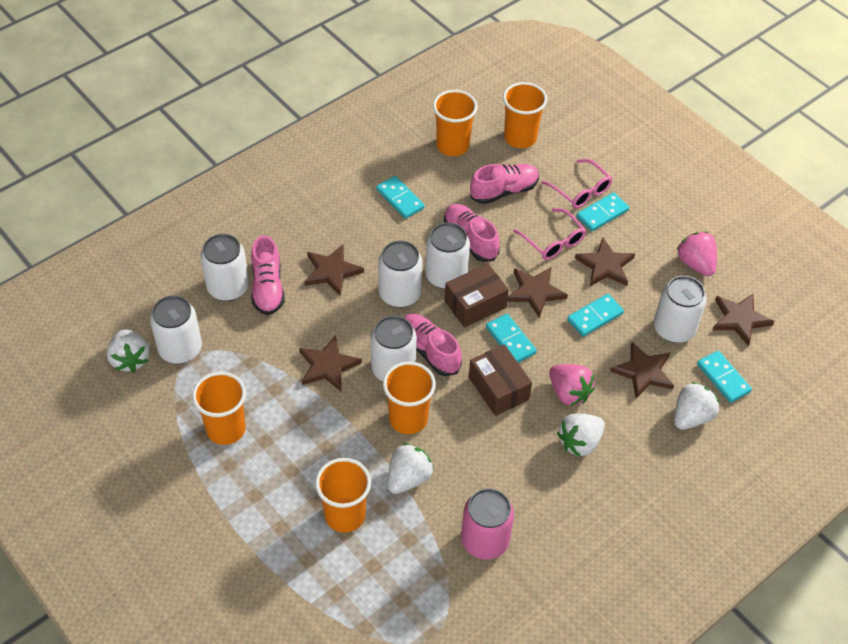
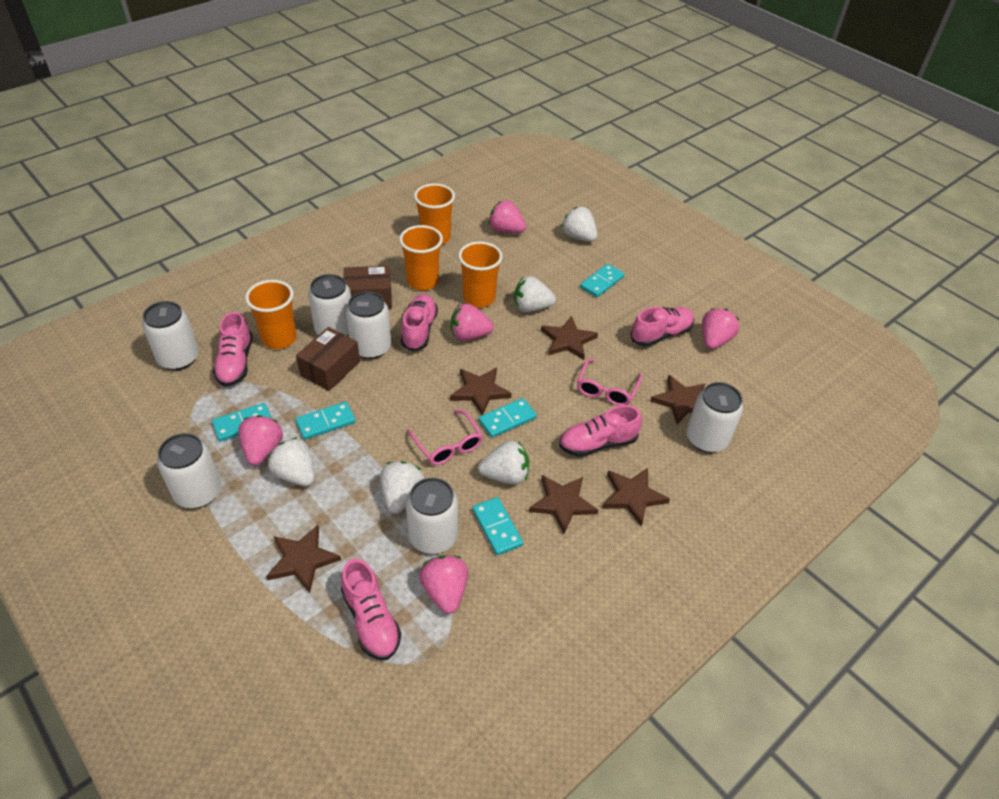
orange cup: [192,372,246,445] [315,458,371,533] [383,361,436,434] [433,90,478,156] [503,82,547,148] = 5 -> [245,280,296,349] [399,225,443,291] [414,183,455,245] [458,241,503,308] = 4
pink can: [461,488,514,560] = 1 -> none = 0
pink shoe: [251,235,285,315] [404,314,462,376] [444,204,500,262] [470,164,539,204] = 4 -> [213,312,253,387] [341,559,401,660] [401,294,438,351] [559,405,642,457] [631,307,694,346] = 5
pink strawberry: [549,364,595,406] [677,232,717,276] = 2 -> [238,415,283,466] [419,555,468,614] [450,304,494,341] [489,200,526,233] [702,308,739,349] = 5
white strawberry: [107,329,150,372] [387,443,434,494] [557,414,605,457] [674,382,719,430] = 4 -> [268,437,315,486] [380,461,424,514] [478,441,529,485] [514,276,556,312] [561,207,597,242] = 5

